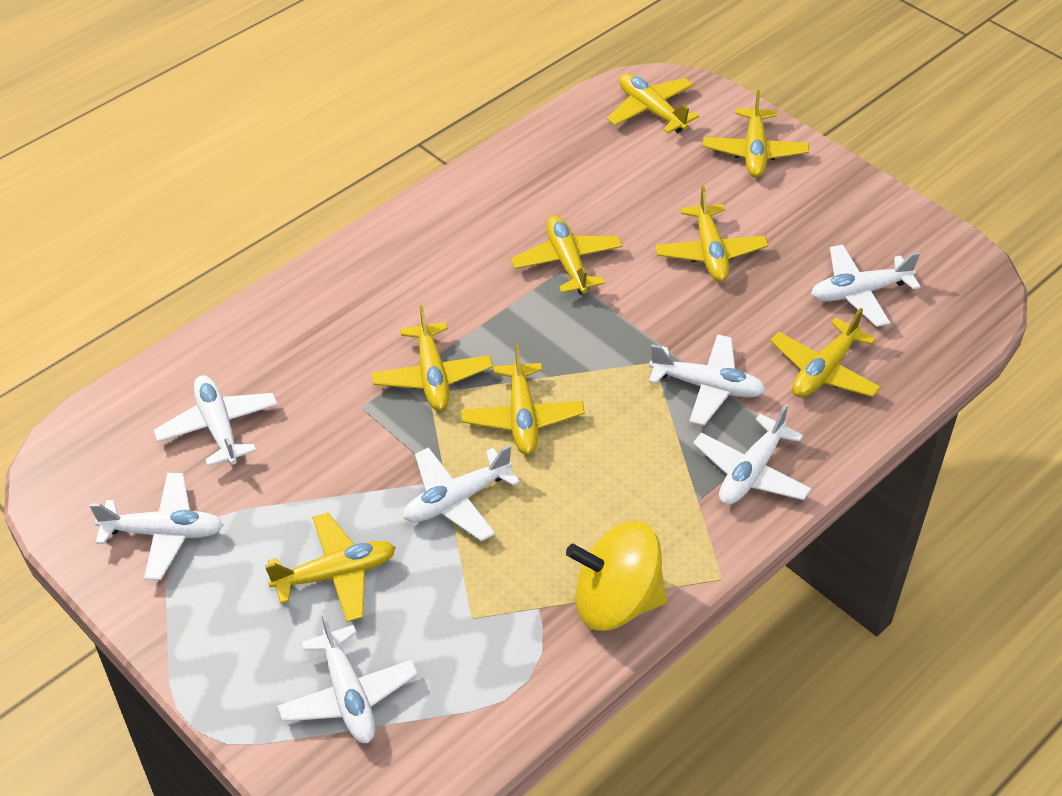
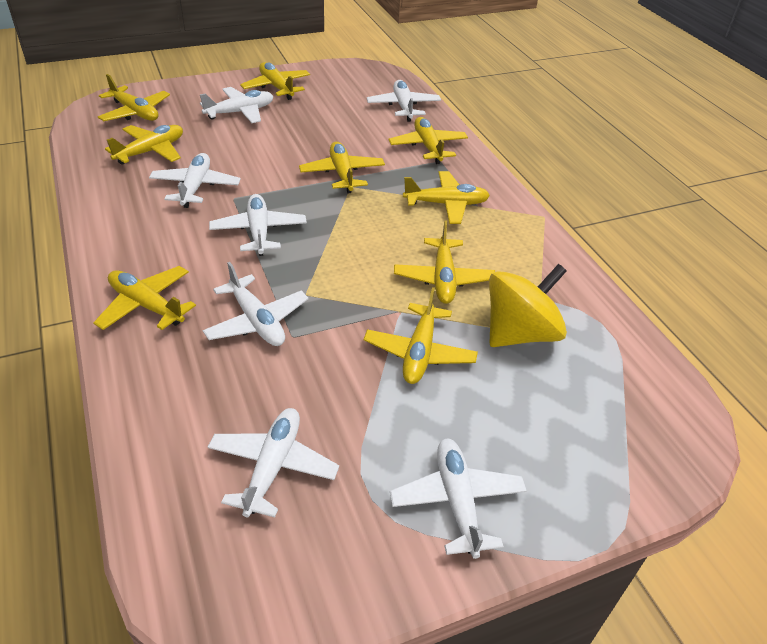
yellow plane: [265,513,395,622] [372,305,493,411] [461,344,585,455] [511,215,623,294] [607,74,699,133] [655,186,768,282] [703,90,809,177] [770,308,881,397] = 8 -> [93,266,196,330] [98,74,170,121] [105,125,183,165] [240,62,310,100] [299,142,385,193] [364,287,478,384] [389,117,468,164] [394,220,495,304] [403,171,490,224] = 9

